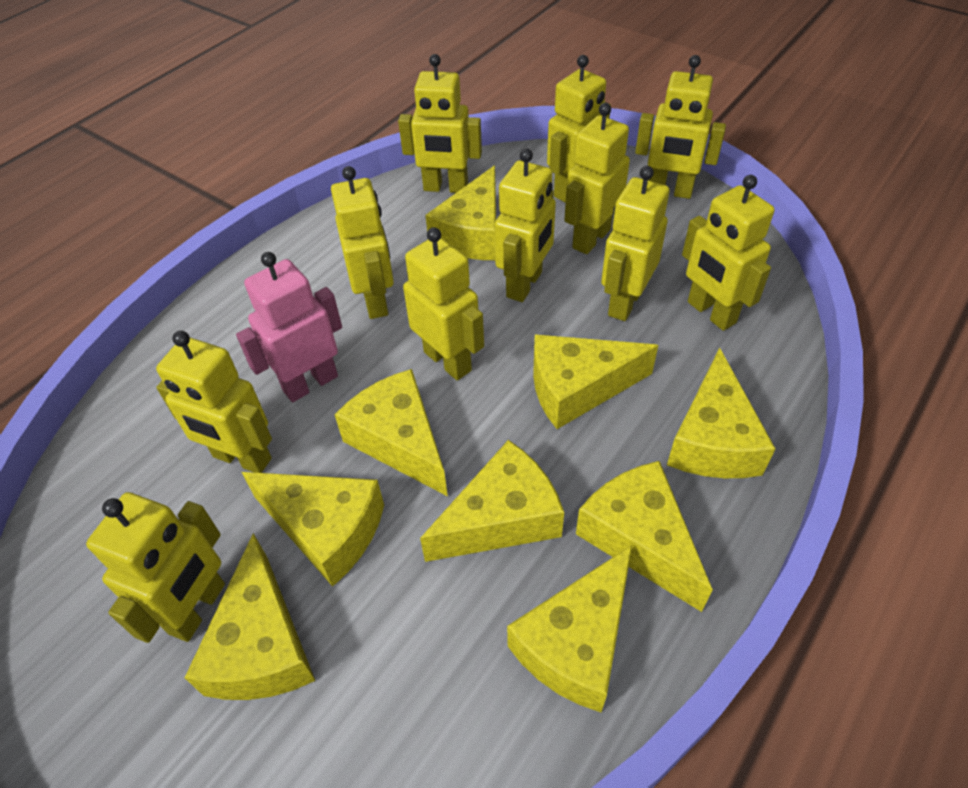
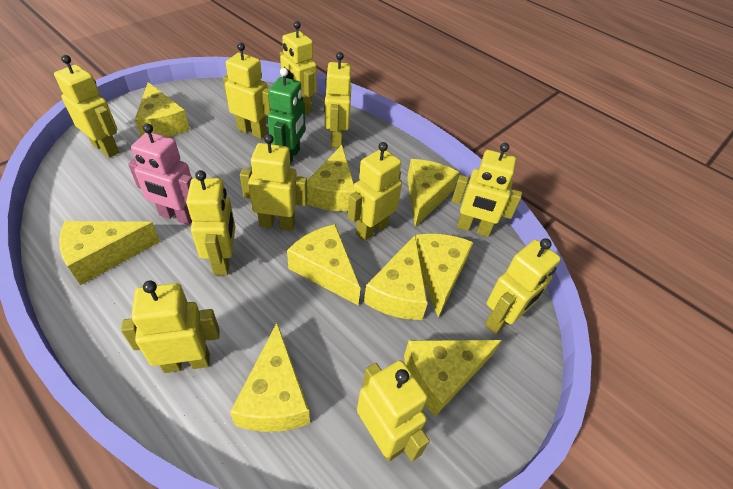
green robot: none = 0 -> [267,68,305,165] = 1

